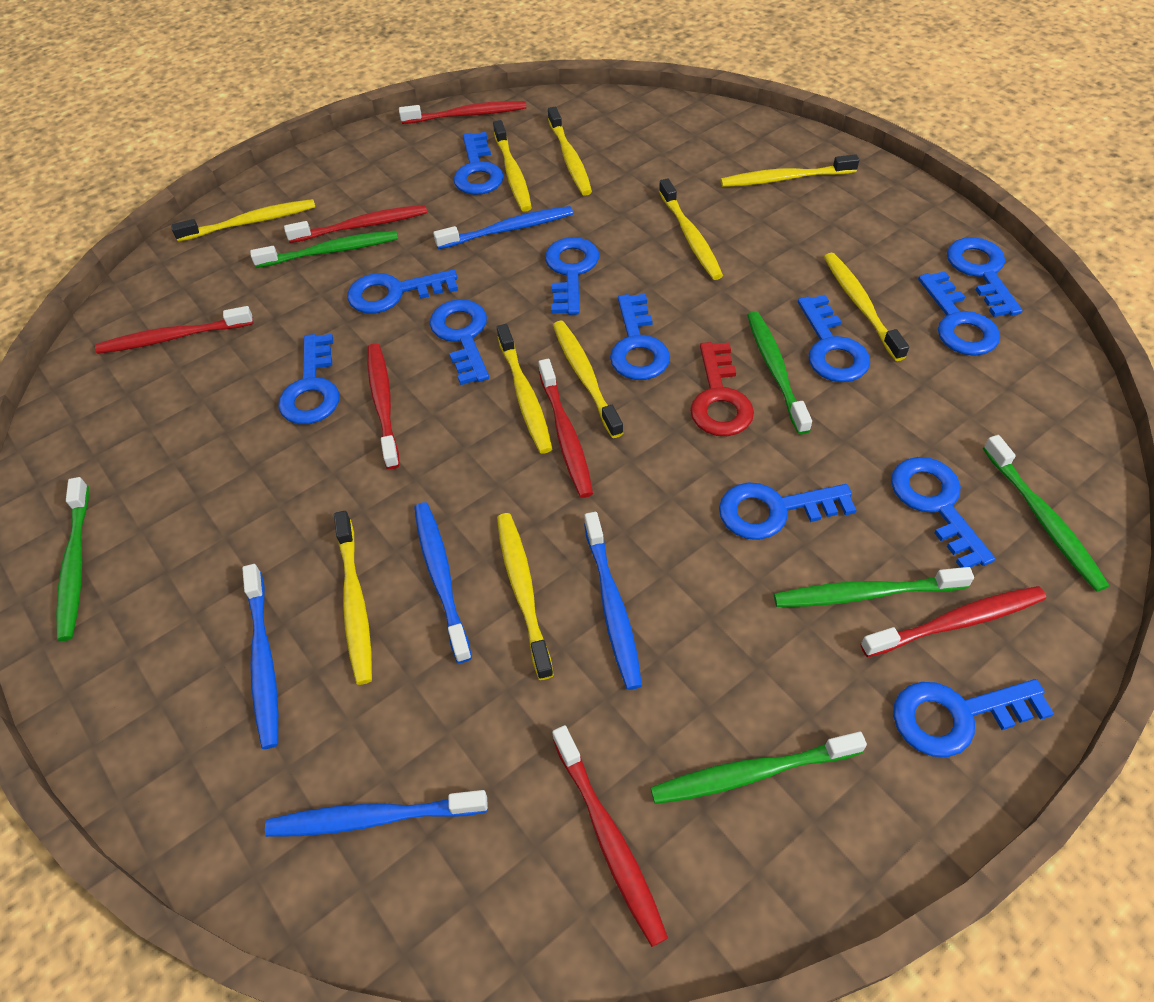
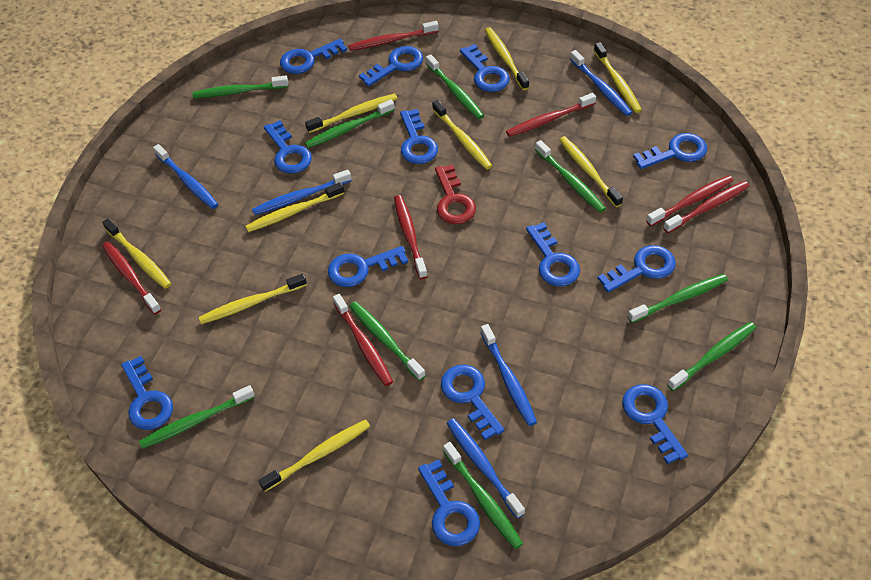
blue key: [278,334,339,424] [347,269,458,313] [430,299,489,385] [453,132,504,195] [545,237,599,315] [610,294,670,380] [719,482,856,540] [798,295,870,382] [891,457,995,568] [893,679,1054,757] [918,271,1000,356] [947,237,1023,317] = 12 -> [121,356,173,430] [264,120,312,174] [280,39,347,74] [328,246,408,287] [359,46,423,87] [400,109,438,164] [418,459,480,546] [441,365,504,440] [460,44,510,92] [526,222,580,286] [598,245,676,293] [622,384,688,464] [633,133,707,169] = 13
green toothbrush: [56,477,89,641] [250,230,398,268] [650,732,867,804] [747,311,812,435] [774,567,974,607] [983,435,1109,592] = 6 -> [139,385,255,449] [192,76,288,98] [305,99,395,148] [349,301,426,381] [426,54,484,119] [443,442,523,549] [535,140,606,213] [628,274,728,323] [667,322,756,391] = 9
yellow toothbrush: [171,199,315,242] [334,511,372,685] [493,120,532,212] [497,324,552,454] [497,513,554,680] [548,107,592,196] [553,321,623,438] [659,178,723,280] [720,154,859,187] [824,253,909,361] = 10 -> [102,218,172,289] [199,274,307,324] [245,182,344,232] [259,420,370,492] [305,94,398,133] [432,100,492,170] [485,27,529,90] [559,136,623,207] [594,42,642,113] = 9

